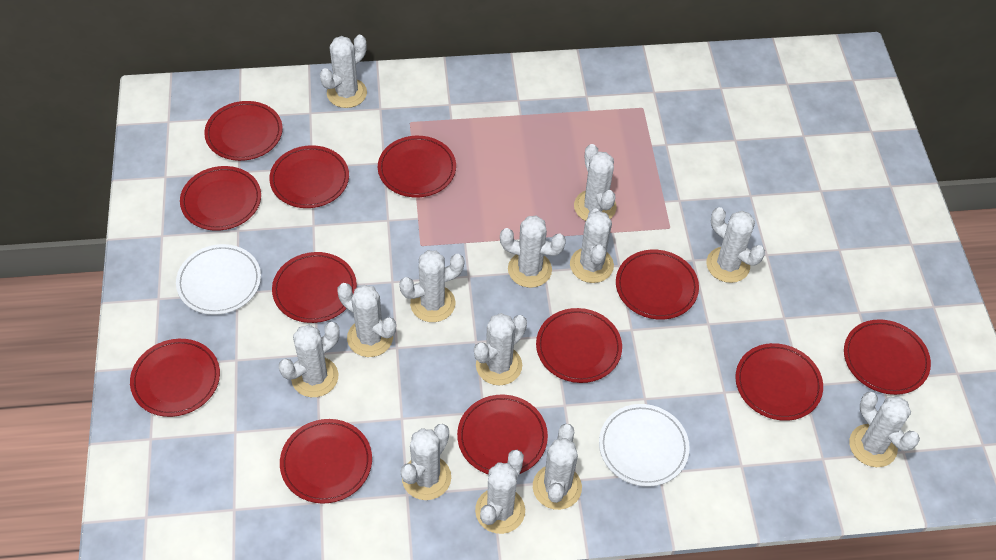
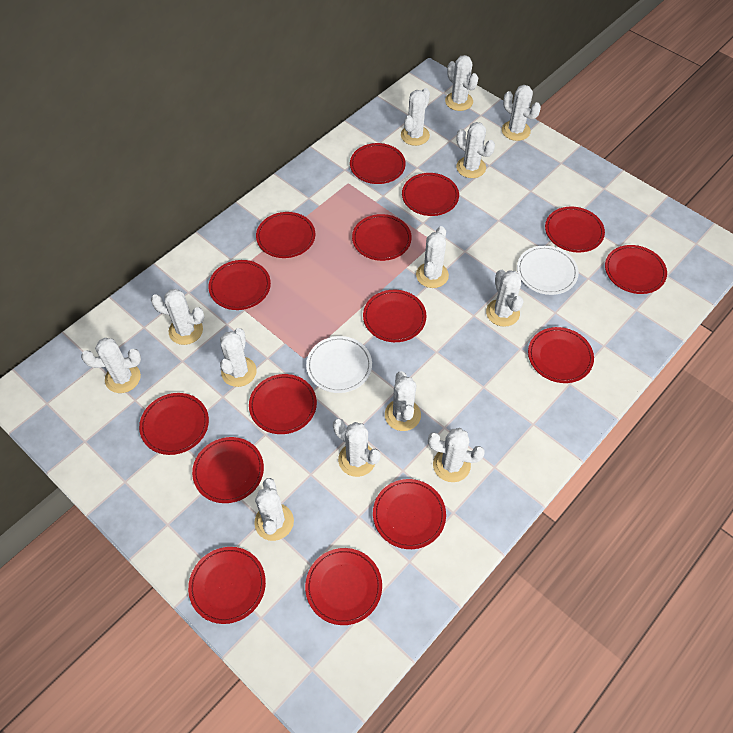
red plate: [130,339,220,417] [180,166,261,231] [204,101,283,161] [269,145,349,208] [272,252,357,323] [280,419,372,504] [378,136,456,198] [457,395,548,474] [536,308,622,383] [616,250,699,320] [735,343,823,421] [844,319,931,395] = 12 -> [139,393,209,455] [188,547,266,624] [192,437,264,503] [209,260,271,310] [249,374,317,434] [256,212,315,258] [305,548,382,625] [350,143,406,184] [352,214,412,261] [363,290,426,342] [373,479,446,549] [402,173,459,216] [528,327,594,383] [545,206,605,253] [605,245,667,294] = 15

